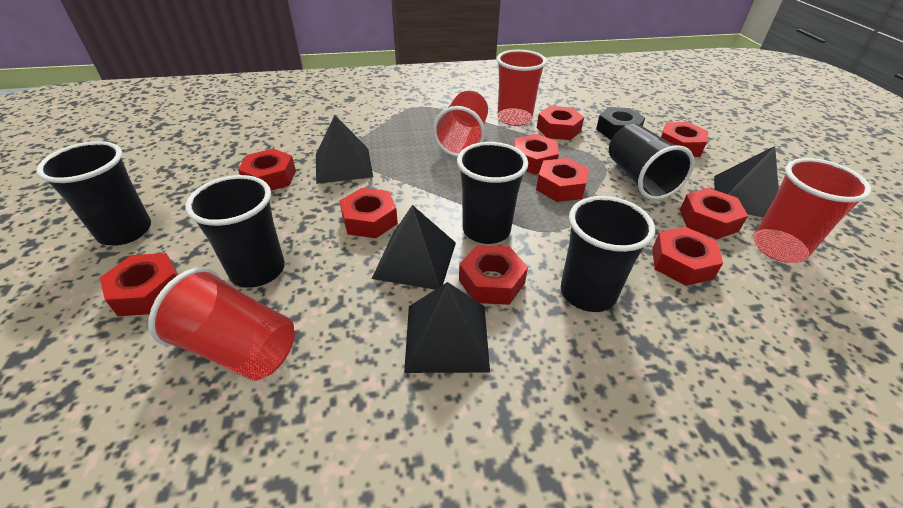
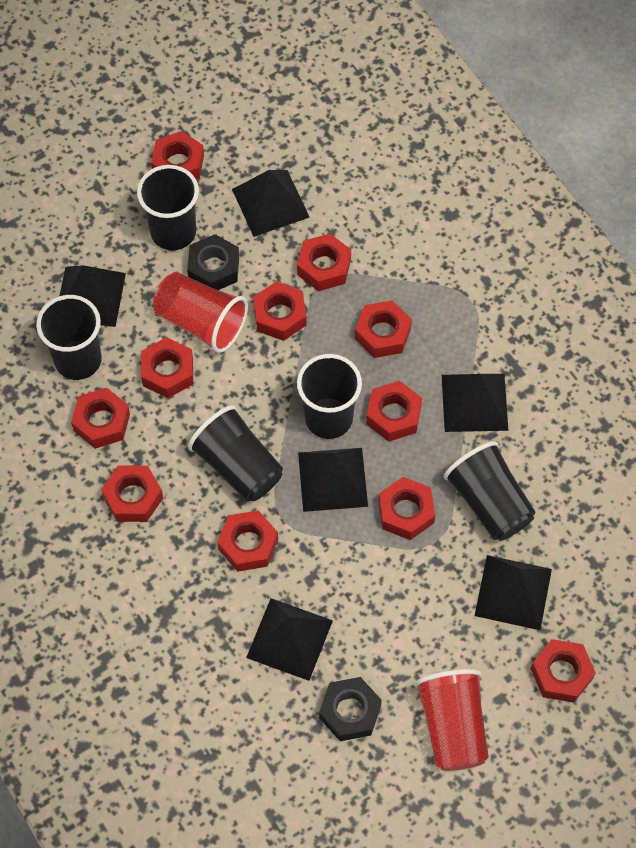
black nut: [596,107,645,140] = 1 -> [187,234,239,290] [319,677,382,741] = 2
black pyramid: [316,115,373,184] [372,205,456,290] [404,282,490,373] [714,146,779,218] = 4 -> [60,265,126,327] [232,170,310,237] [246,598,333,681] [298,448,368,512] [442,374,509,432] [474,555,552,630] = 6
red cup: [148,267,295,381] [433,91,488,157] [497,50,547,126] [753,158,871,263] = 4 -> [153,272,248,353] [414,669,489,771] = 2
red nut: [100,253,178,316] [238,149,296,191] [339,188,398,238] [459,245,528,305] [514,134,559,175] [536,158,589,202] [537,106,584,140] [652,227,723,286] [661,122,709,157] [680,188,748,239] = 10 -> [71,388,130,449] [101,465,163,522] [141,337,193,398] [151,131,204,180] [218,510,278,571] [253,281,306,341] [297,234,351,291] [355,300,412,358] [366,381,422,442] [378,477,435,540] [531,639,596,703] = 11

